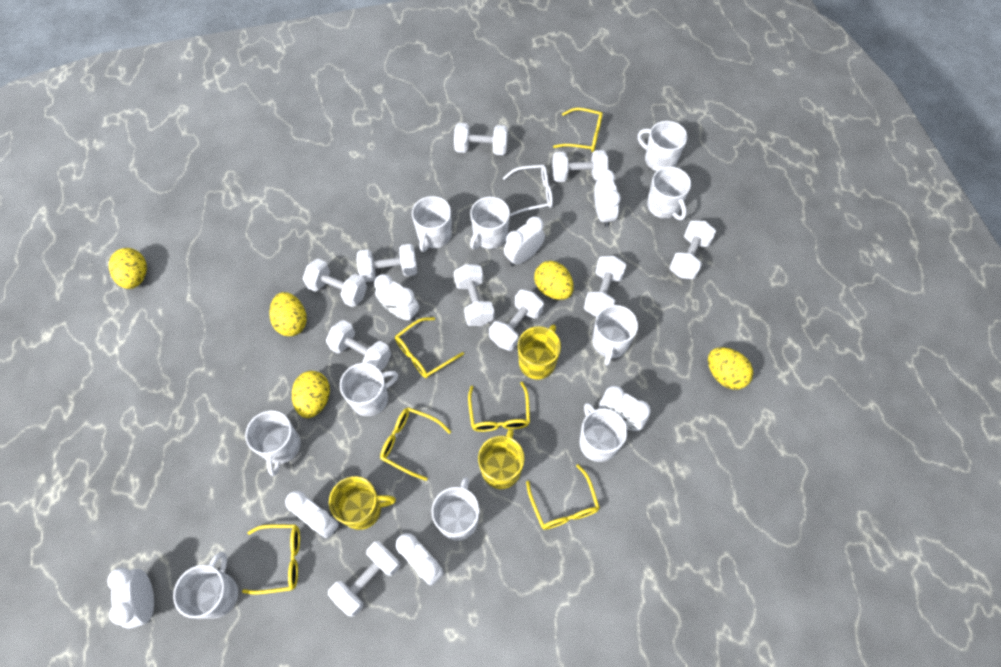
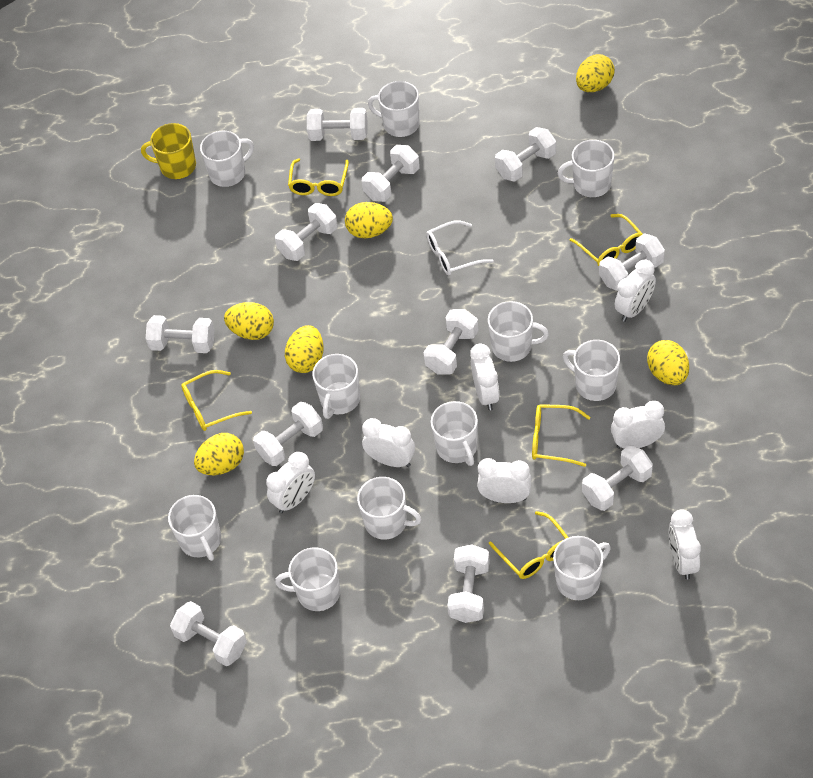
white dumbbell: [303,259,367,307] [326,320,391,371] [328,541,401,617] [357,244,417,282] [454,123,508,155] [454,264,494,326] [489,289,544,351] [552,150,608,182] [584,256,626,317] [669,220,716,279] = 10 -> [146,315,215,353] [170,601,247,666] [253,402,323,466] [275,203,338,261] [307,108,367,141] [362,145,420,202] [423,309,478,375] [447,544,490,623] [495,127,556,182] [582,445,653,511] [599,233,665,291] = 11
white mug: [173,552,238,619] [245,411,301,476] [340,363,398,416] [412,196,452,252] [431,477,480,541] [470,197,510,249] [579,403,627,462] [593,305,638,366] [638,121,687,171] [647,167,691,220] = 10 -> [168,495,221,561] [200,131,254,187] [275,547,340,611] [312,354,360,419] [357,477,421,540] [368,81,420,137] [431,401,478,466] [488,301,549,362] [553,536,611,600] [558,140,614,197] [563,340,620,401] = 11
yellow egg: [109,248,147,289] [269,292,307,336] [292,371,330,418] [534,261,574,300] [708,347,753,390] = 5 -> [194,433,244,475] [224,302,274,340] [285,325,324,373] [345,202,393,238] [576,54,615,92] [647,340,689,385] = 6
yellow glasses: [242,524,300,594] [380,407,451,481] [395,317,464,378] [468,382,530,432] [526,464,600,530] [553,108,603,152] = 6 -> [181,370,252,431] [288,158,349,196] [489,511,569,579] [532,404,590,467] [570,214,643,266] = 5
yellow mug: [329,476,396,530] [478,428,525,489] [518,325,561,380] = 3 -> [141,123,196,179] = 1

